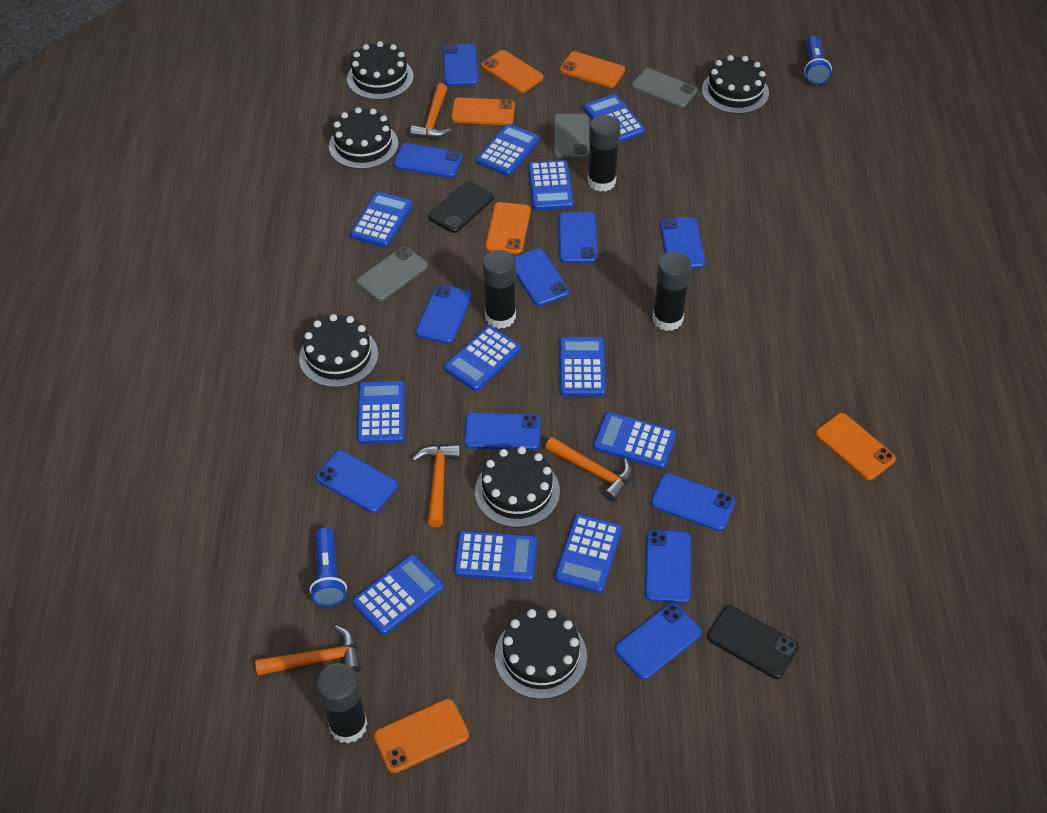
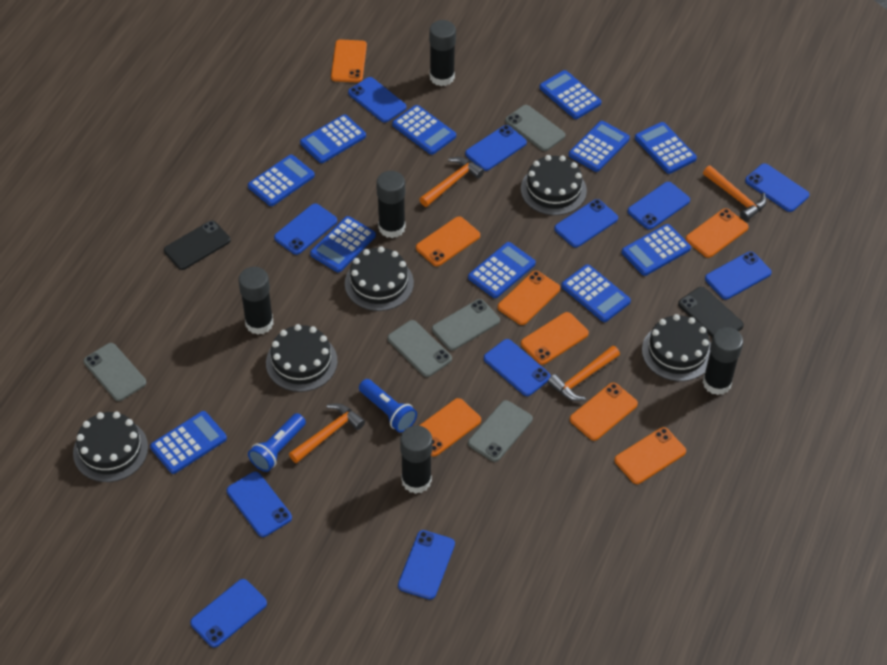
black cake: [299,314,378,388] [329,107,398,169] [347,41,414,100] [475,446,560,528] [495,609,587,699] [702,55,769,114] = 6 -> [73,412,148,482] [266,324,338,392] [345,246,414,311] [521,155,587,215] [642,314,711,381] = 5
black glue stick: [317,663,368,744] [483,250,516,329] [587,115,621,192] [652,252,692,331] = 4 -> [238,267,273,335] [376,171,406,238] [400,425,432,494] [429,20,456,86] [702,327,743,395] = 5
grey phone: [356,247,428,301] [554,114,589,159] [631,68,698,108] = 3 -> [84,343,146,401] [387,320,452,377] [432,299,500,351] [468,400,533,462] [505,105,566,151] = 5
orange phone: [374,699,469,773] [451,97,515,125] [481,50,544,93] [485,202,531,254] [560,51,625,88] [815,413,896,480] = 6 -> [331,39,367,83] [416,216,480,266] [419,398,481,457] [498,271,560,325] [521,312,589,365] [570,383,638,441] [614,427,686,484] [686,208,749,258] = 8

